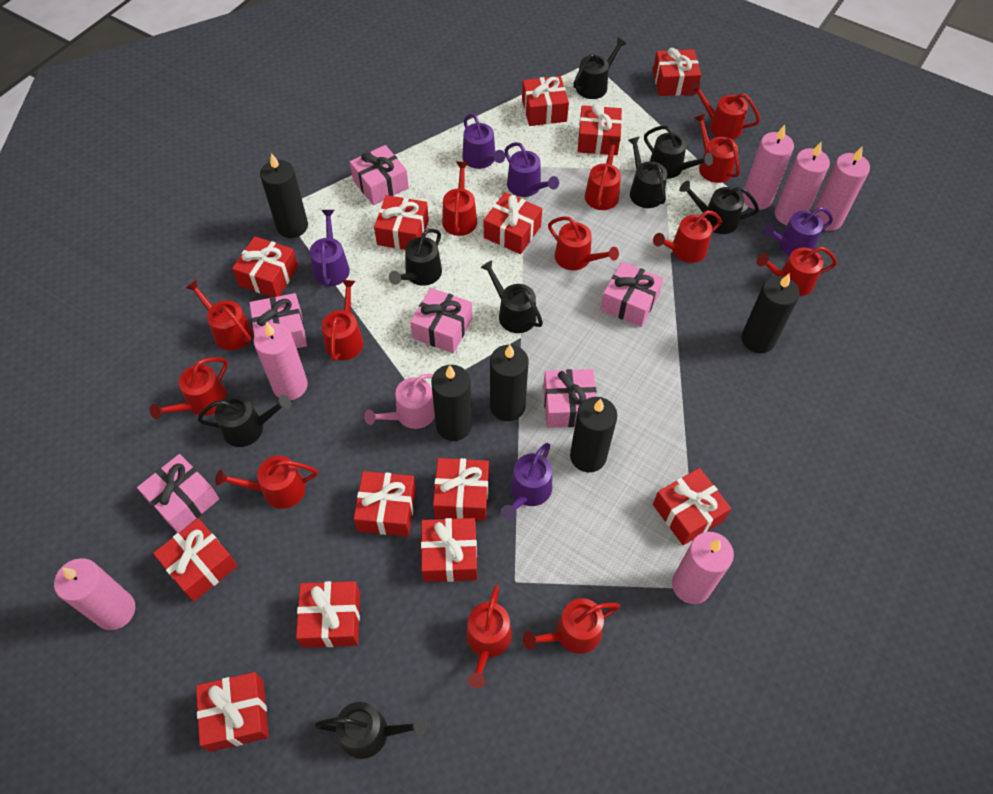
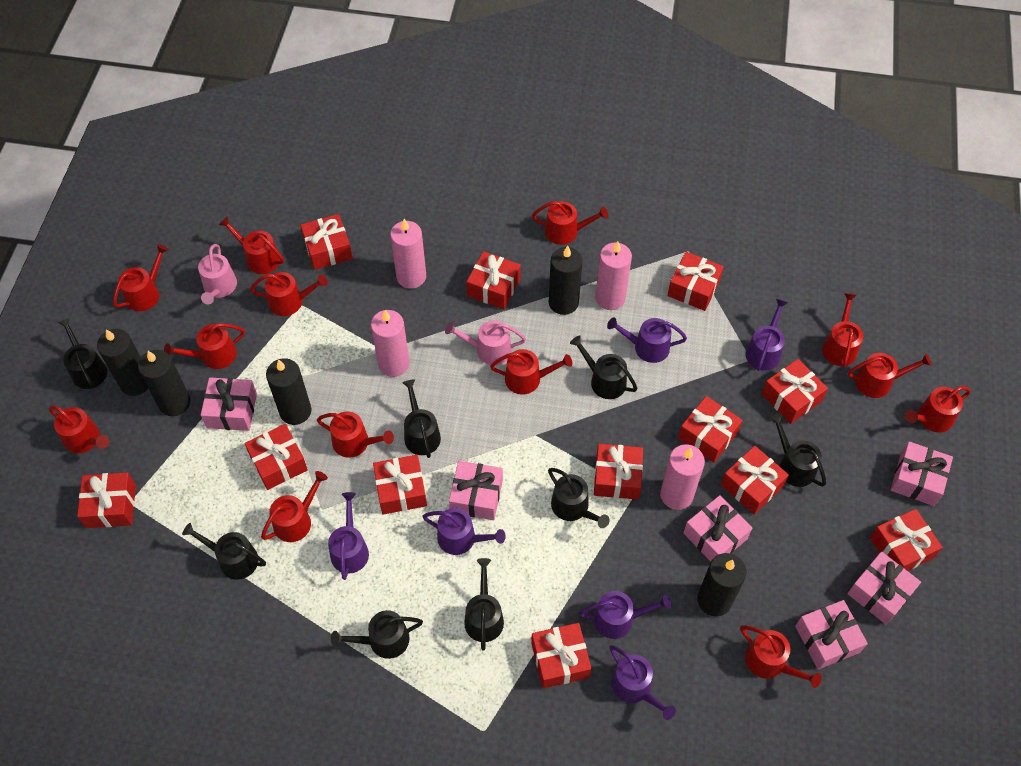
pink candle: [54,558,135,630] [253,322,308,400] [672,532,734,604] [742,125,794,210] [775,142,830,225] [813,146,870,231] = 6 -> [371,310,410,377] [390,219,426,289] [595,241,632,310] [660,444,705,510] = 4
pink watering can: [364,374,435,429] = 1 -> [198,244,237,304] [445,320,526,365] = 2
purple watering can: [310,210,350,286] [462,113,505,169] [501,443,552,520] [504,142,559,197] [762,207,833,256] = 5 -> [328,492,369,580] [422,508,506,555] [579,591,671,639] [607,317,687,363] [609,645,676,720] [745,299,788,371] = 6
red gift: [153,518,238,602] [196,672,269,752] [232,236,298,297] [296,581,360,648] [354,471,416,536] [374,195,429,250] [421,518,477,582] [433,458,489,521] [484,192,542,254] [522,76,569,126] [578,104,622,155] [653,48,701,96] [653,468,731,545] = 13 -> [77,472,136,528] [245,424,308,490] [300,214,353,270] [373,455,427,515] [466,251,521,309] [531,623,592,689] [594,444,643,500] [667,252,724,311] [678,396,743,463] [721,446,789,514] [762,359,828,424] [870,509,943,571] = 12

